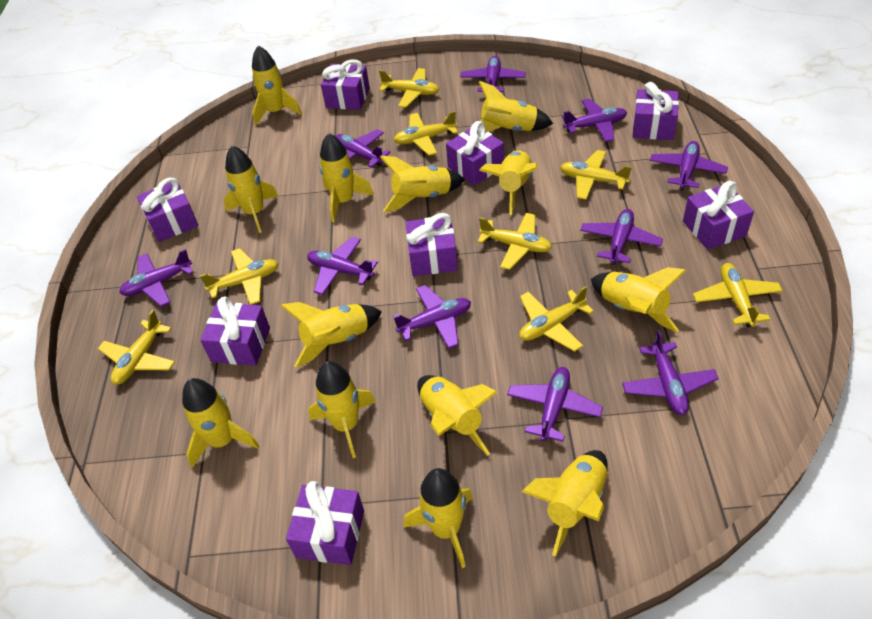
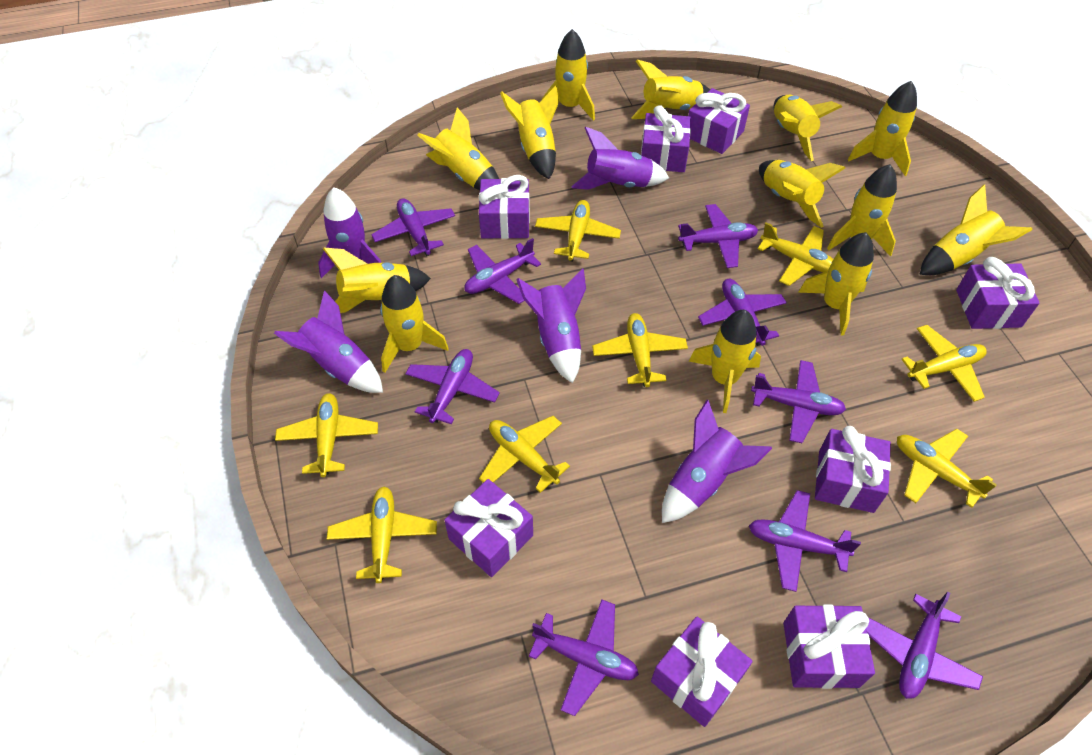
purple plane: [119,249,193,307] [307,237,378,295] [336,129,391,168] [393,285,471,349] [460,56,526,92] [507,367,603,442] [562,98,627,142] [580,209,663,265] [622,330,719,415] [650,141,728,191] = 10 -> [371,198,455,256] [405,349,500,424] [464,238,541,304] [529,600,639,716] [678,204,758,268] [698,279,787,346] [749,490,861,592] [751,360,846,443] [866,592,983,699] = 9
purple rocket: none = 0 -> [274,290,383,393] [318,187,381,278] [516,269,586,383] [571,127,669,190] [662,400,772,523] = 5

